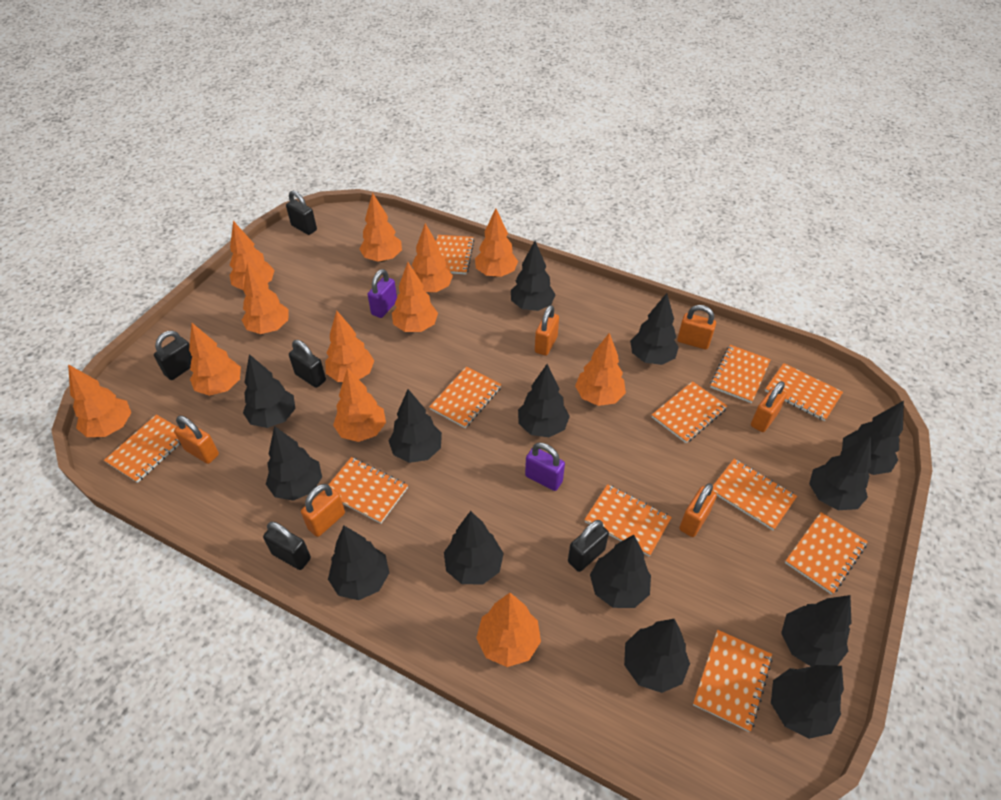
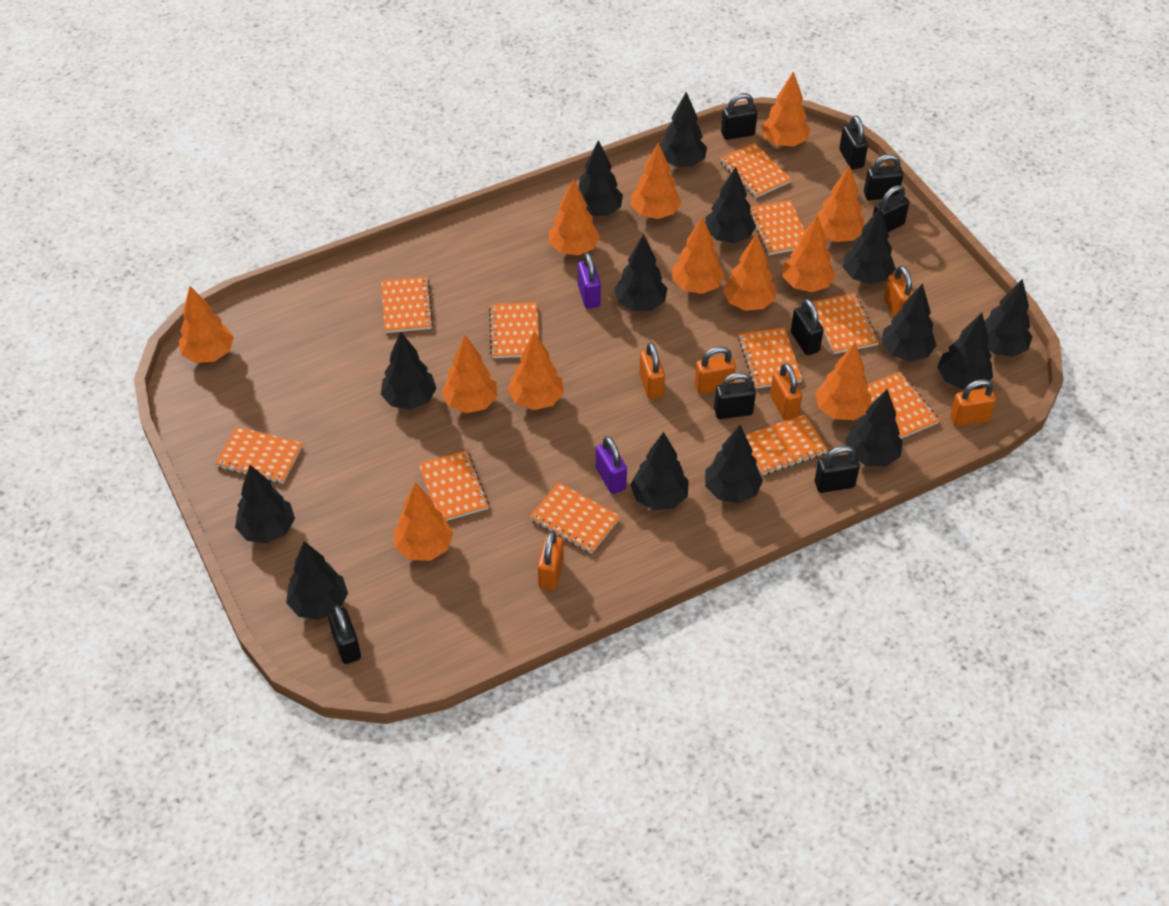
black padlock: [154,331,192,380] [263,522,311,570] [286,191,317,235] [289,340,326,388] [568,520,609,572] = 5 -> [328,604,361,664] [714,372,756,419] [721,93,757,140] [791,299,824,355] [815,446,860,493] [839,116,868,169] [864,154,903,200] [873,185,909,232] = 8

